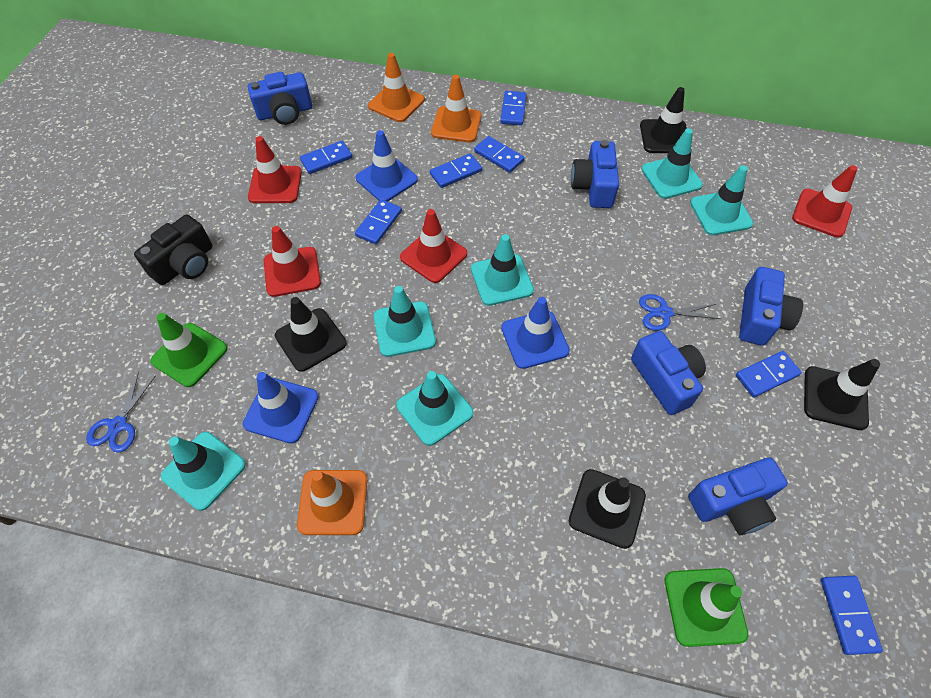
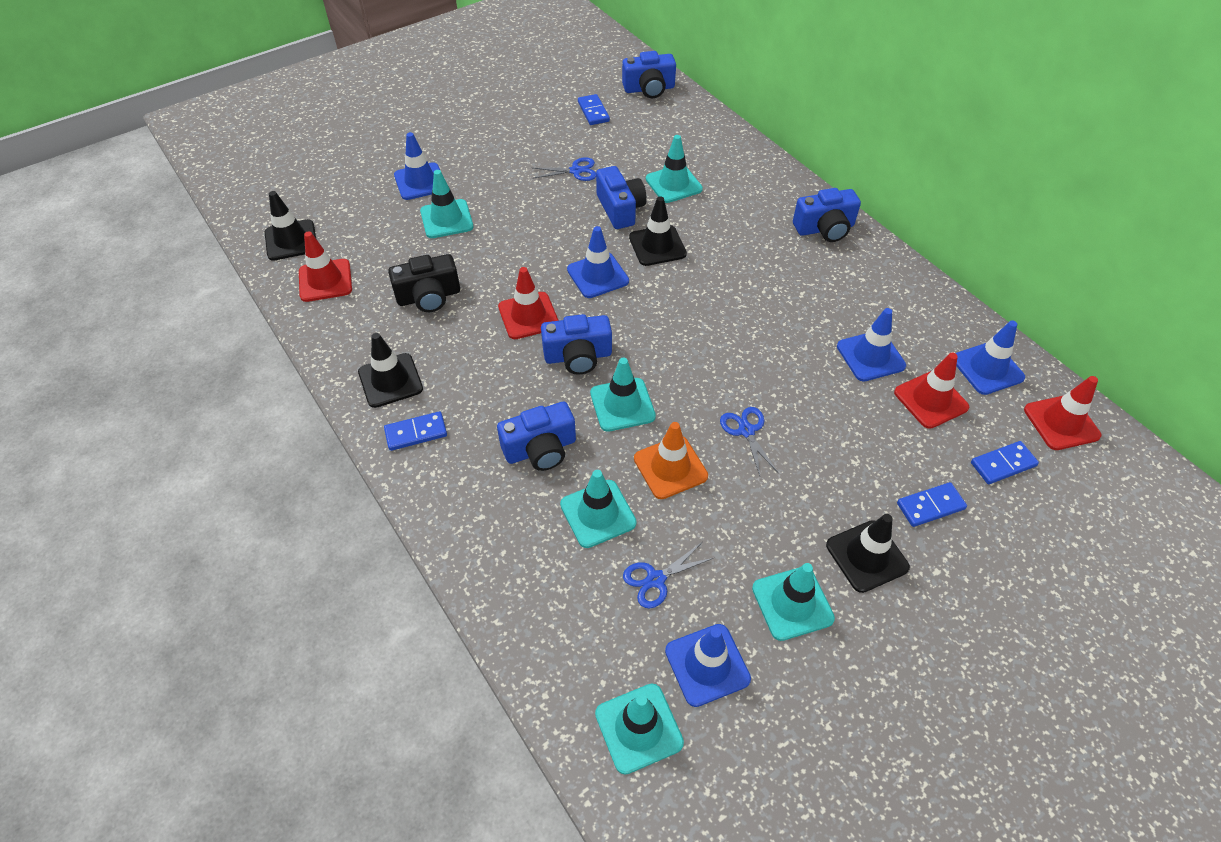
blue domino: [300,141,352,174] [355,199,402,244] [430,153,482,188] [474,136,524,173] [500,91,527,125] [736,351,802,397] [821,576,883,655] = 7 -> [384,411,447,451] [578,94,610,125] [897,482,967,527] [971,441,1039,484] = 4
blue scissors: [86,372,156,453] [639,294,721,331] = 2 -> [532,157,596,181] [623,542,715,609] [720,407,779,476] = 3
blue traffic cone: [243,372,319,444] [356,130,418,202] [501,297,570,369] = 3 -> [394,132,440,200] [567,226,629,298] [665,624,751,707] [837,308,906,382] [956,320,1025,395] = 5
green traffic cone: [150,313,227,387] [665,568,748,647] = 2 -> none = 0
orange traffic cone: [297,470,367,535] [368,53,425,122] [431,75,481,142] = 3 -> [634,422,708,499] = 1

